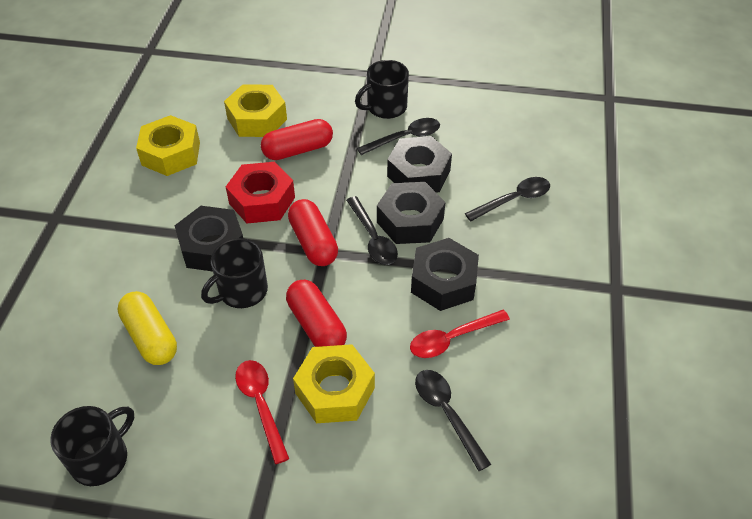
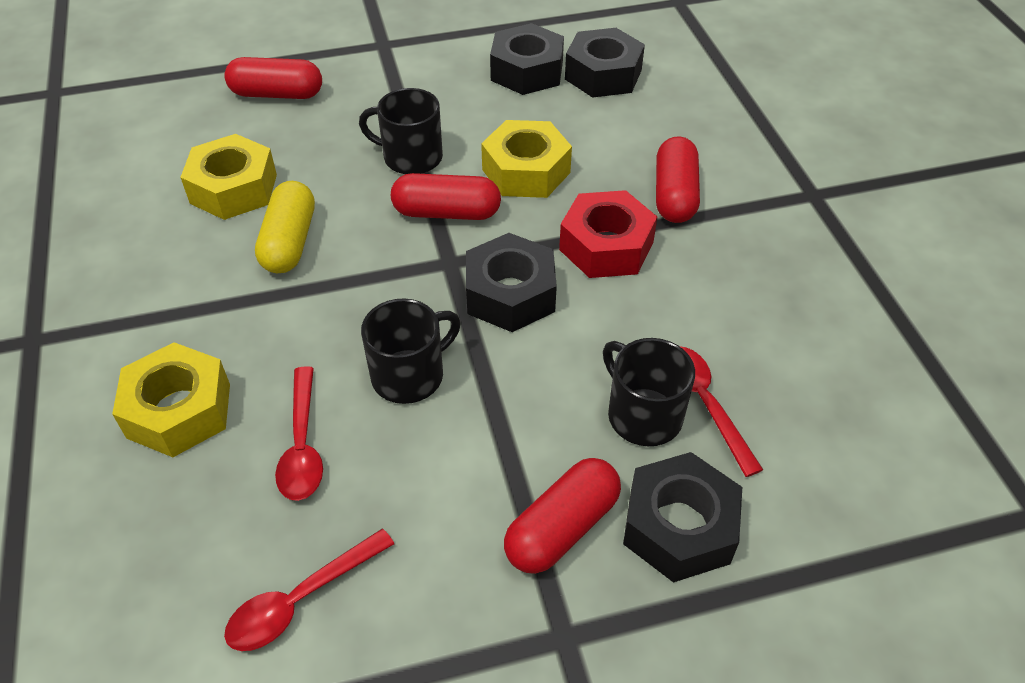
black spoon: [346,196,398,265] [357,118,440,155] [415,370,491,471] [465,177,550,221] = 4 -> none = 0
red capsule: [261,119,333,160] [286,280,347,347] [288,199,338,266] = 3 -> [224,57,322,99] [391,173,501,220] [504,458,621,574] [656,136,700,223] = 4
red spoon: [235,360,289,464] [410,310,510,358] = 2 -> [224,529,394,651] [275,366,323,501] [679,346,763,477] = 3

